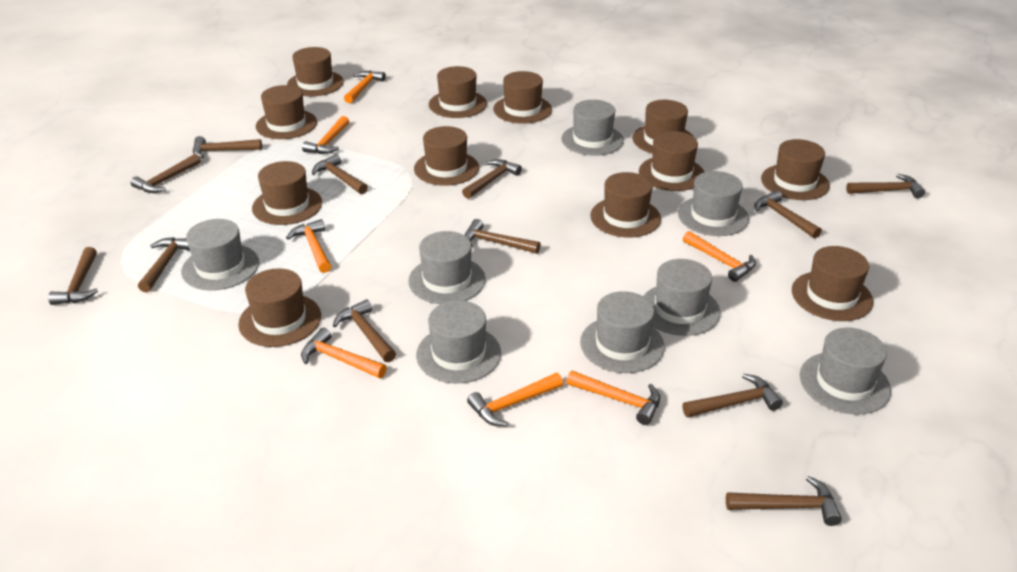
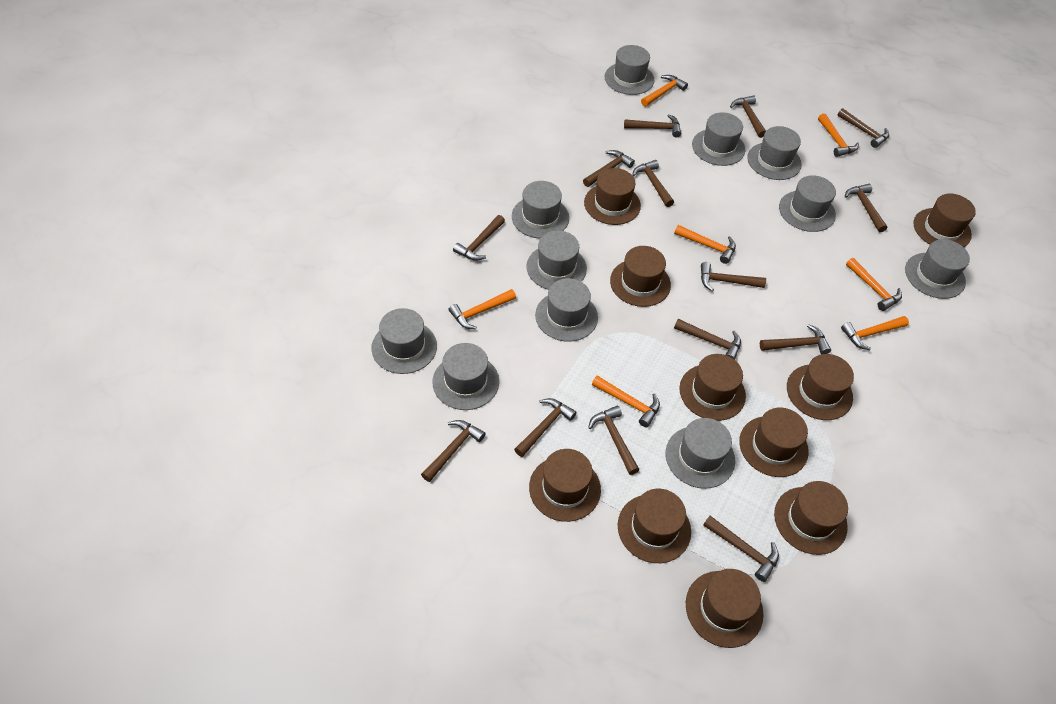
brown hammer: [48,247,98,305] [131,154,201,193] [138,237,190,292] [193,136,262,158] [312,154,368,194] [333,299,396,362] [462,159,522,199] [464,219,540,254] [683,374,783,418] [726,476,842,526] [754,190,822,238] [846,174,925,198] = 12 -> [421,420,486,482] [453,215,505,261] [514,398,577,457] [583,150,635,187] [588,406,640,475] [624,114,681,138] [632,160,674,207] [674,319,741,360] [701,262,766,291] [703,516,779,582] [730,95,766,138] [760,324,831,354] [837,108,889,148] [845,184,888,232] = 14
brown hat: [238,268,321,347] [252,161,322,225] [256,85,317,139] [287,47,344,96] [414,126,479,186] [429,66,487,118] [493,71,552,124] [590,172,661,237] [632,100,693,154] [639,131,704,191] [761,139,830,200] [792,246,873,321] = 12 -> [529,449,601,522] [584,168,641,225] [610,246,671,307] [618,489,691,563] [679,354,746,421] [686,569,764,648] [739,408,809,477] [774,481,848,555] [787,354,854,420] [913,194,976,247] = 10
grey hat: [181,219,259,290] [408,231,486,304] [416,300,501,384] [561,100,624,156] [580,291,664,373] [643,259,720,336] [678,171,749,236] [800,327,891,415] = 8 -> [371,308,437,374] [432,343,499,410] [512,181,569,239] [527,230,587,290] [535,278,598,342] [605,45,655,95] [665,418,735,489] [692,112,745,166] [747,126,802,180] [779,175,836,232] [905,239,970,299] = 11

